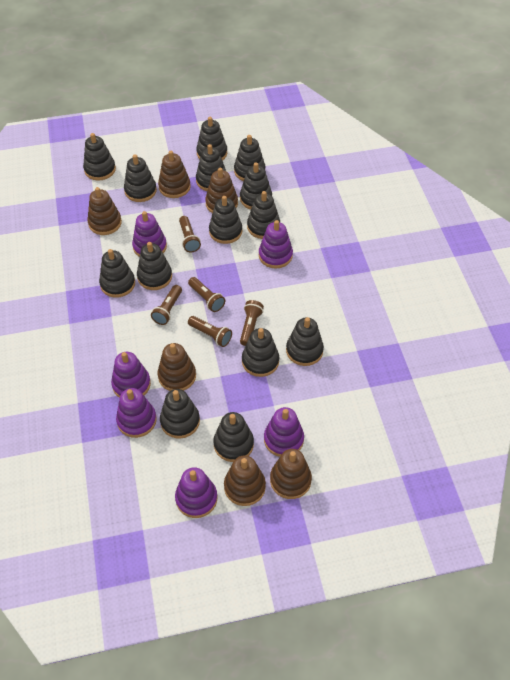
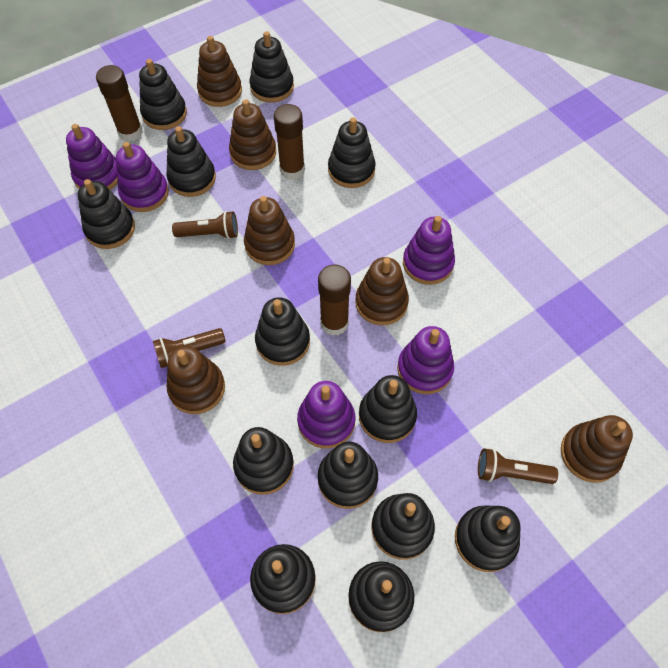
black stacking toy: [83,133,116,180] [99,249,135,298] [124,154,157,202] [137,242,172,290] [160,389,200,439] [196,117,227,161] [196,144,226,191] [209,196,242,244] [213,412,254,462] [234,135,265,181] [240,162,272,210] [242,328,279,377] [247,191,280,239] [286,317,324,366] = 14 -> [78,179,135,249] [139,59,187,130] [166,126,216,197] [233,427,294,494] [250,31,294,103] [250,544,315,614] [255,297,310,366] [318,442,378,509] [328,117,375,188] [348,561,414,632] [359,375,417,443] [372,493,435,560] [455,505,520,572] = 13
brown flashlight: [151,285,182,325] [179,216,201,252] [188,277,225,312] [188,316,232,347] [240,300,264,346] = 5 -> [153,328,226,368] [172,211,238,239] [478,448,558,484] = 3
brown glue stick: none = 0 -> [96,65,143,142] [274,104,305,180] [318,265,351,336] = 3
purple stacking toy: [111,352,151,398] [116,388,157,438] [132,211,167,257] [175,467,217,518] [259,220,293,269] [264,407,304,457] = 6 -> [66,124,118,190] [116,142,169,212] [297,381,355,449] [397,326,454,394] [403,216,455,285] = 5

